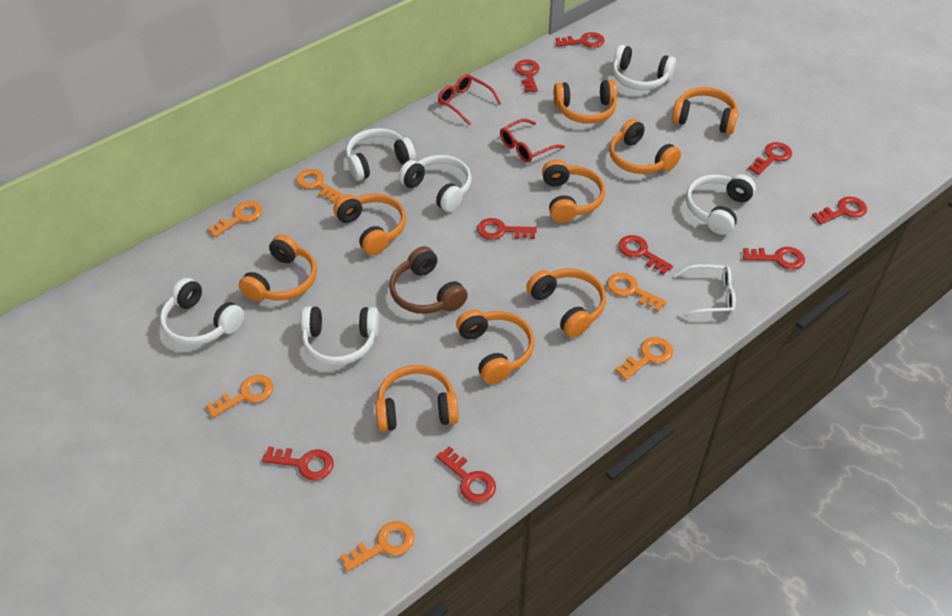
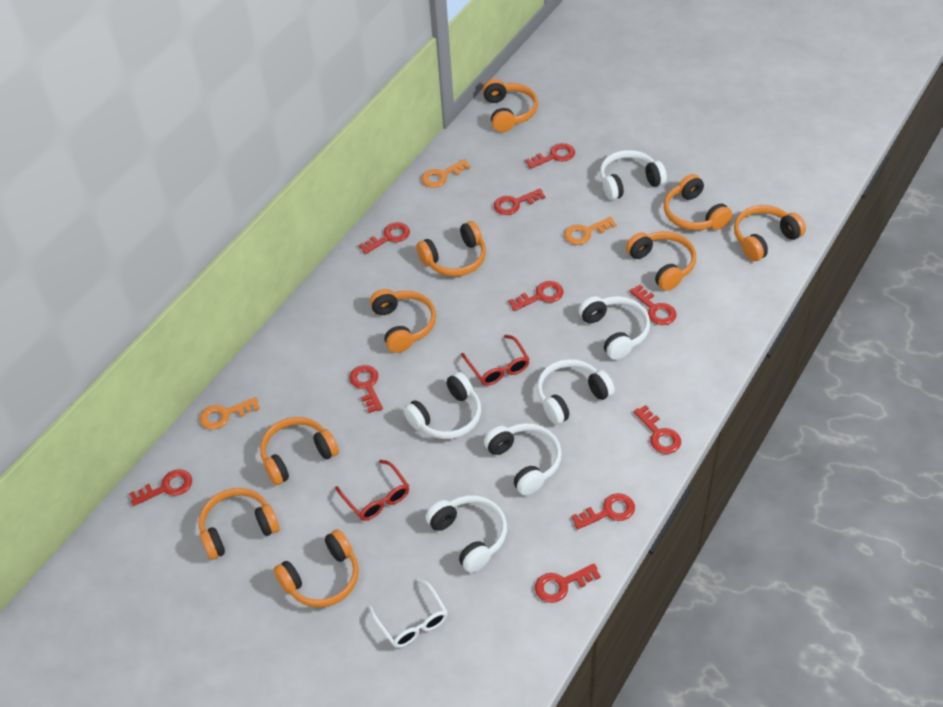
brown headphones: [389,246,468,314] = 1 -> none = 0
orange key: [206,375,273,418] [207,201,262,237] [296,169,344,203] [340,521,414,572] [607,273,667,311] [615,337,673,380] = 6 -> [200,397,260,429] [421,159,471,188] [564,217,617,245] = 3
red key: [262,446,334,480] [436,446,496,503] [477,218,537,240] [515,60,540,92] [555,32,605,48] [618,235,673,275] [743,247,805,270] [748,142,792,175] [812,196,867,225] = 9 -> [129,469,192,506] [350,365,383,413] [359,222,410,254] [494,189,546,215] [509,281,564,311] [525,143,575,169] [535,563,601,603] [572,493,635,529] [629,285,677,325] [633,405,681,454] = 10

